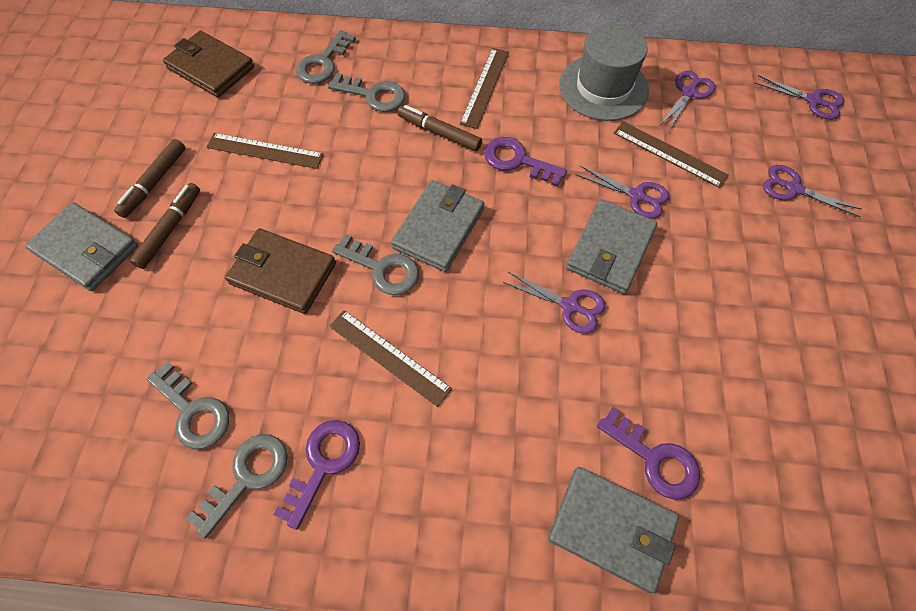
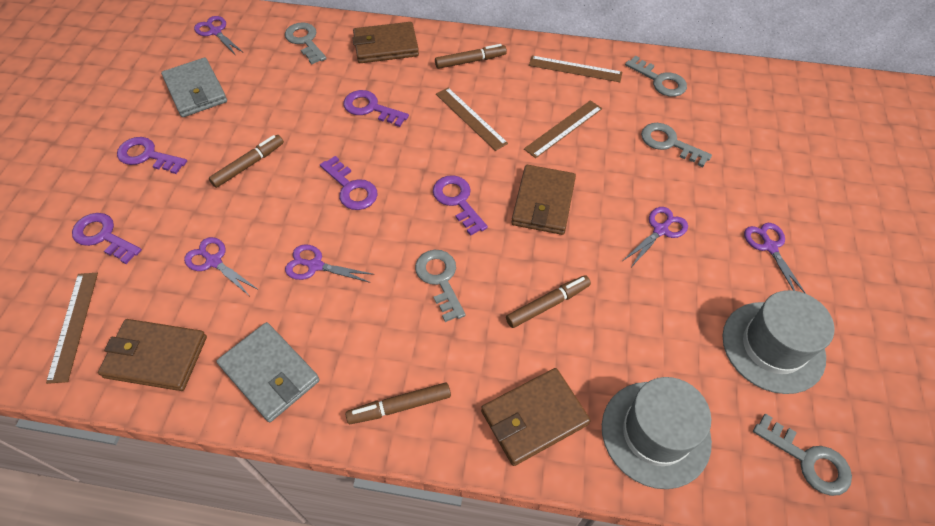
brown marker: [114,139,186,218] [130,183,200,269] [398,105,482,151] = 3 -> [209,135,284,188] [346,382,451,424] [435,44,507,69] [506,275,591,328] = 4
brown wallet: [163,31,254,98] [225,228,336,314] = 2 -> [98,319,207,391] [353,22,419,63] [481,368,591,466] [511,165,576,235] = 4
grey hat: [559,24,649,121] = 1 -> [602,377,712,489] [723,290,835,394] = 2
grey wallet: [25,202,138,291] [391,180,484,272] [548,467,679,593] [566,199,657,294] = 4 -> [161,57,227,117] [217,322,320,422] = 2
purple key: [273,420,360,530] [484,137,567,187] [597,407,700,500] = 3 -> [72,213,142,264] [117,137,187,174] [320,156,377,210] [343,90,409,127] [433,175,488,236] = 5

